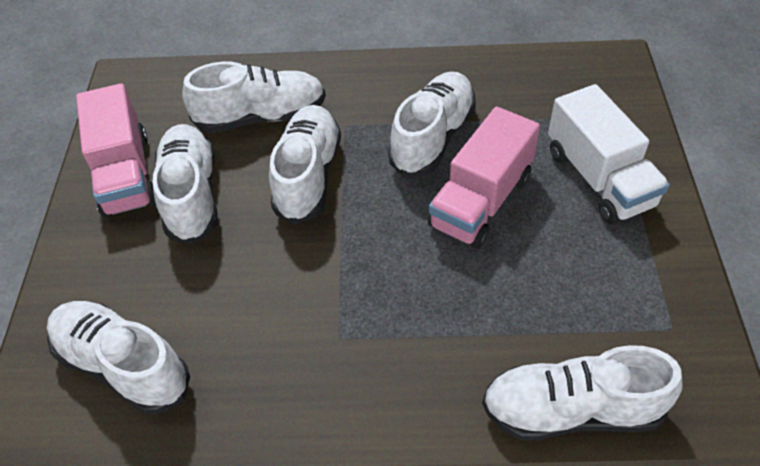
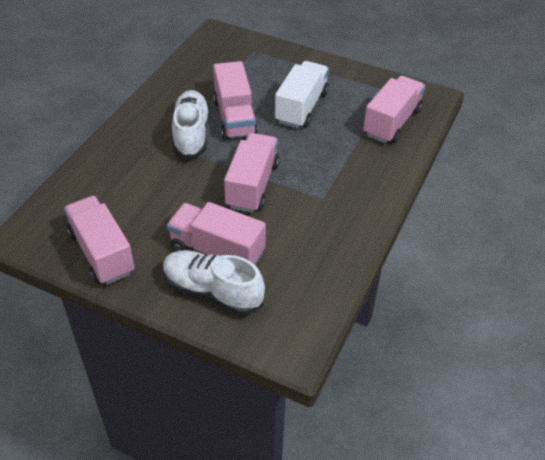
pink truck: [76,83,156,218] [428,106,540,249] = 2 -> [64,196,135,285] [167,202,266,265] [213,61,258,140] [224,133,279,213] [363,76,425,143] = 5
white shoe: [47,301,190,415] [153,124,218,244] [182,62,326,133] [269,105,341,225] [388,72,476,177] [482,345,682,440] = 6 -> [163,250,265,315] [172,90,210,159] = 2

